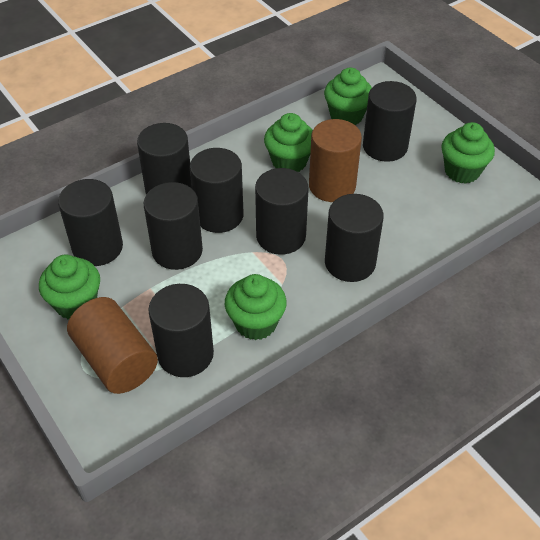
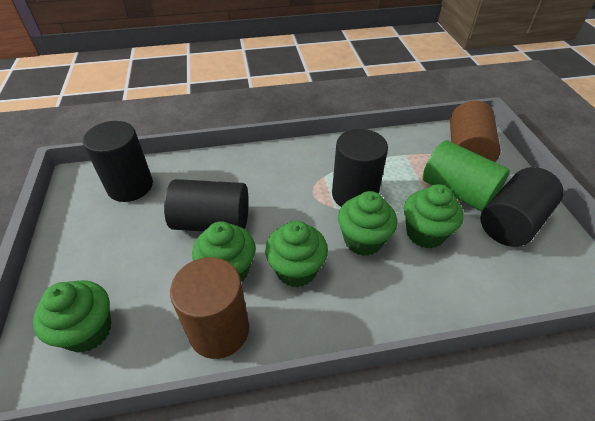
black cylinder: [58,179,123,266] [137,123,192,195] [144,182,203,270] [148,284,214,377] [190,148,243,233] [255,168,309,255] [325,194,384,282] [363,81,417,162] = 8 -> [83,121,153,202] [164,179,249,231] [332,129,388,207] [480,167,564,247] = 4
green cylinder: none = 0 -> [423,140,510,212] = 1

